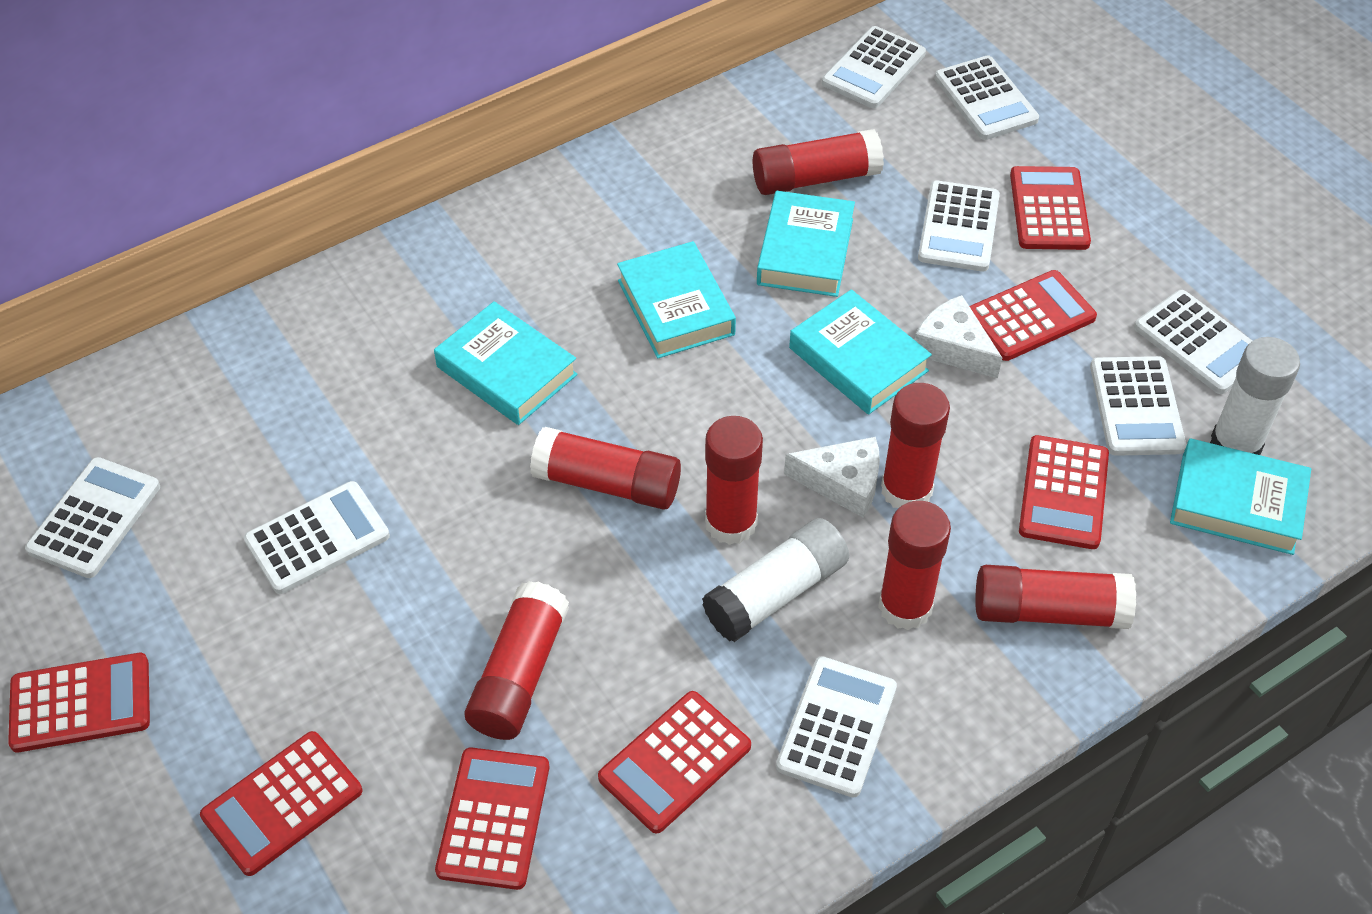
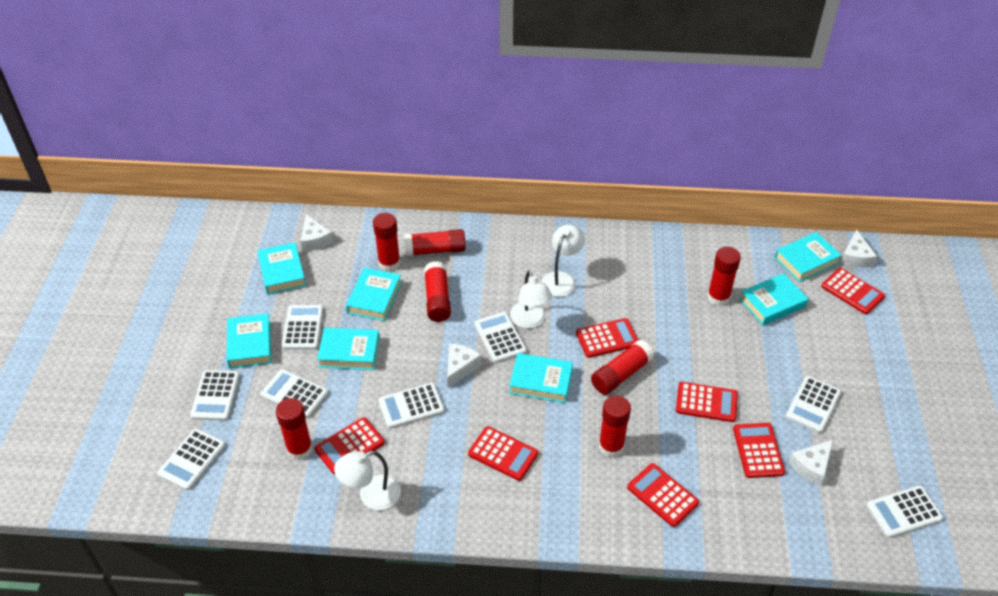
turquoise book: [434,301,578,425] [617,241,736,359] [757,191,855,297] [789,289,932,415] [1170,438,1311,555] = 5 -> [227,314,271,368] [257,242,306,295] [317,328,380,370] [346,268,402,321] [509,353,573,403] [739,273,808,325] [775,232,842,282] = 7
white cheese: [784,437,880,517] [915,295,1002,379] = 2 -> [301,214,333,251] [447,344,481,387] [789,440,833,486] [840,230,877,268] = 4
white glue stick: [702,518,849,642] [1210,337,1300,455] = 2 -> none = 0
white lamp: none = 0 -> [334,451,401,510] [510,271,553,328] [541,225,585,297] = 3

